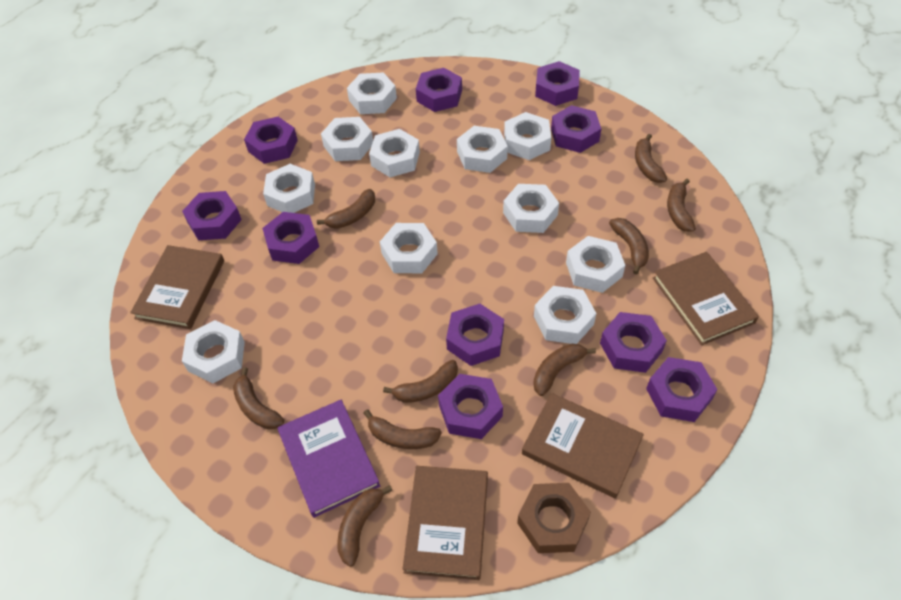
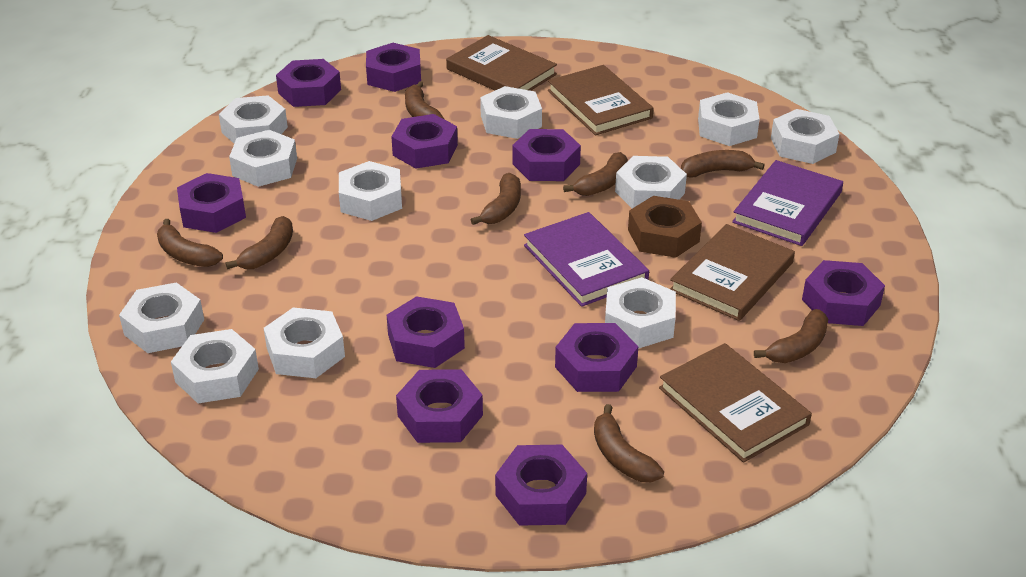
brown banana: [233,367,284,430] [317,189,375,229] [337,485,392,567] [363,410,442,449] [383,360,458,403] [533,344,596,396] [609,218,649,274] [635,134,667,183] [667,179,696,232] = 9 -> [157,219,223,267] [226,216,293,269] [405,81,445,120] [471,173,521,225] [563,152,628,196] [594,404,664,482] [681,150,765,178] [754,309,828,363] = 8
purple book: [277,400,380,518] = 1 -> [524,212,649,307] [732,160,843,246] = 2

